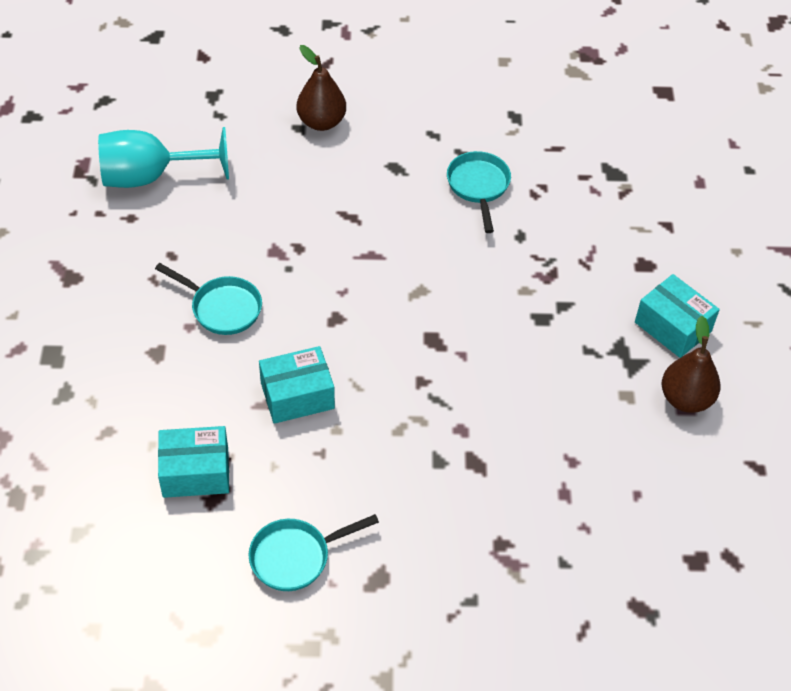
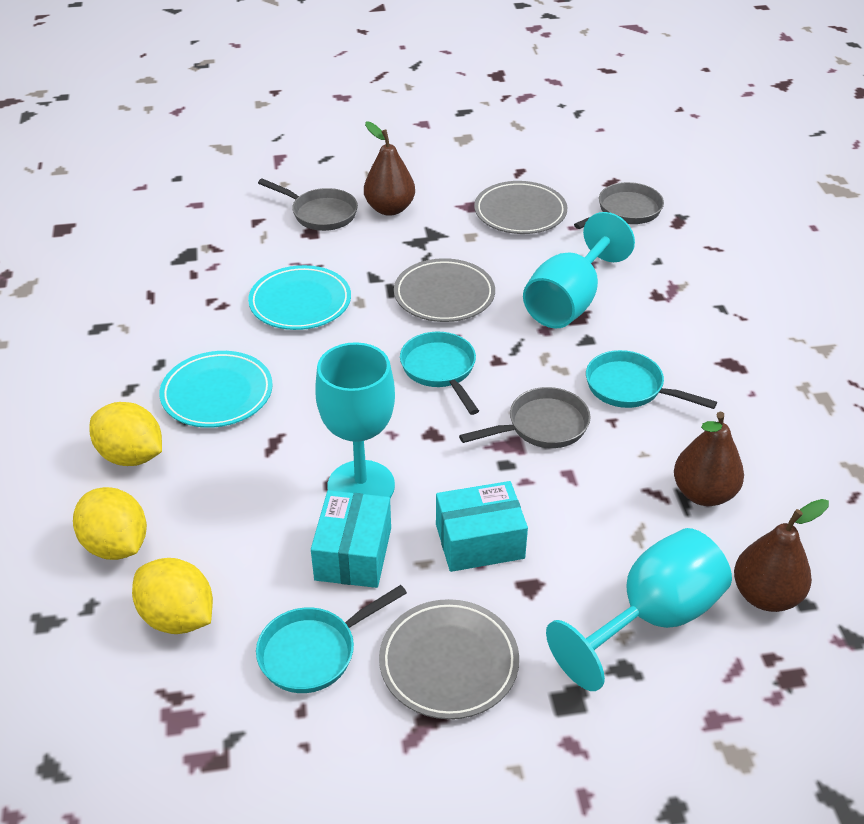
brown pear: [297,45,346,131] [662,316,721,413] = 2 -> [364,122,415,216] [674,412,744,506] [734,499,829,612] = 3
grey pan: none = 0 -> [258,179,358,231] [459,387,591,448] [574,182,664,229] = 3
grey plate: none = 0 -> [379,599,519,719] [394,258,495,322] [474,181,567,234] = 3
turquoise box: [158,426,229,498] [259,346,335,424] [635,274,720,358] = 3 -> [311,490,391,588] [436,481,528,572] = 2
turquoise goblet: [98,127,229,188] = 1 -> [315,342,395,498] [523,212,635,328] [546,528,732,691] = 3
turquoise plate: none = 0 -> [159,351,273,428] [248,265,351,330] = 2
yellow lemon: none = 0 -> [73,487,147,560] [89,402,162,466] [132,558,213,634] = 3

